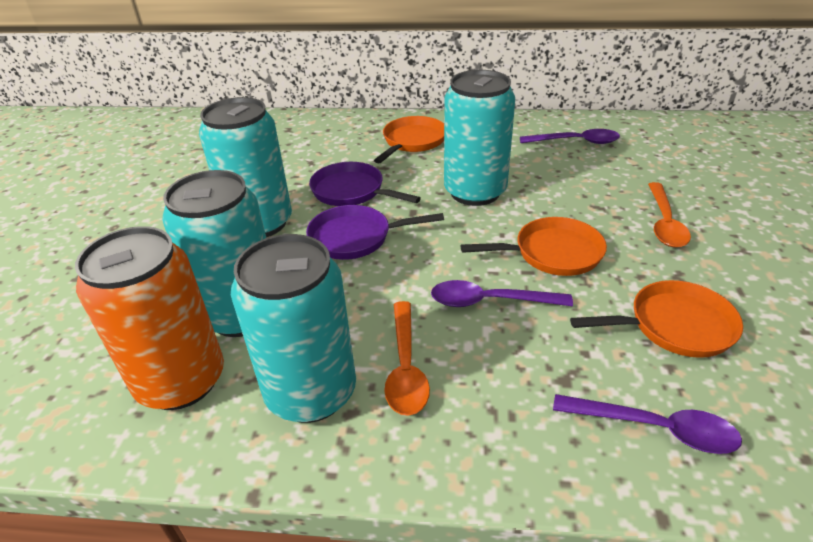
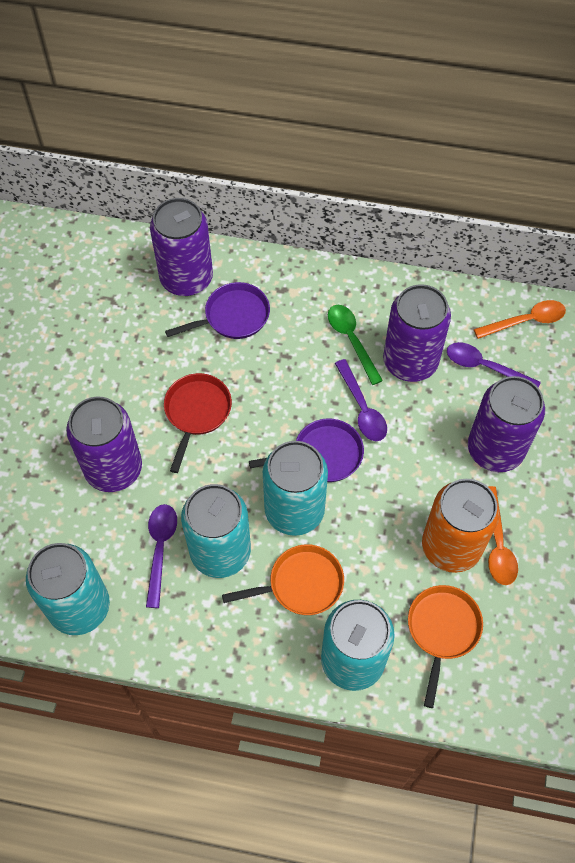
green spoon: none = 0 -> [328,305,383,385] = 1
orange pan: [374,116,444,163] [461,217,607,276] [570,280,743,358] = 3 -> [222,544,344,615] [408,585,483,708] = 2
purple can: none = 0 -> [66,397,142,492] [150,198,213,296] [383,284,451,382] [468,376,545,472] = 4
red pan: none = 0 -> [164,373,232,473] = 1

